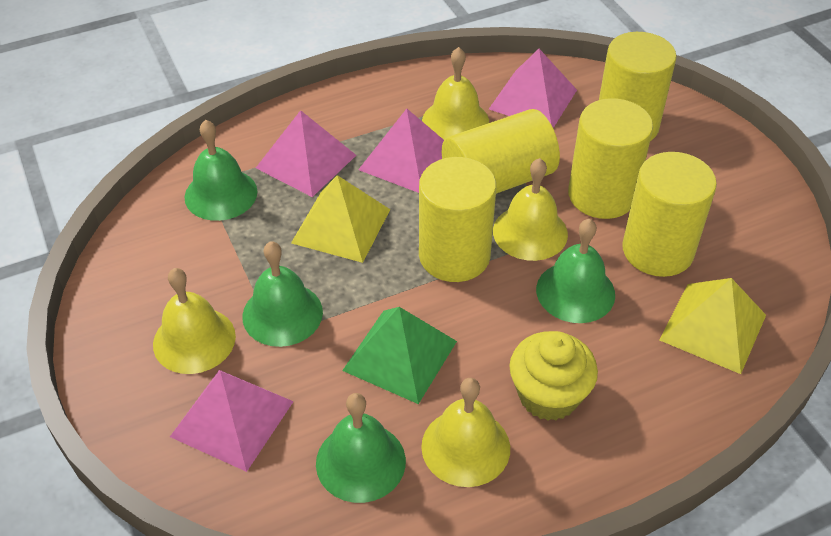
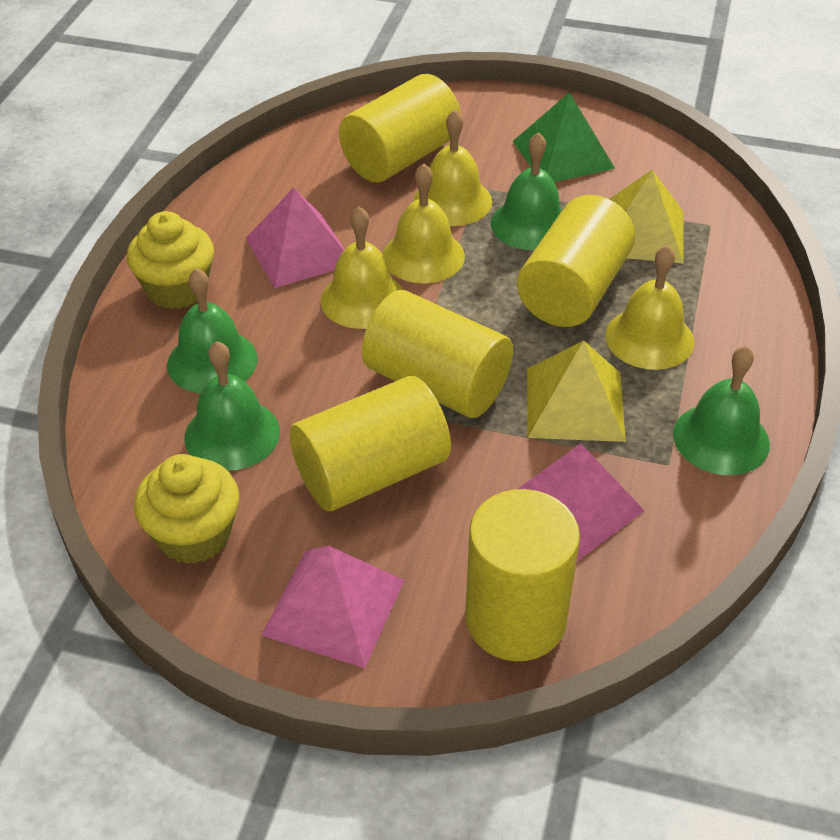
pink pyramid: [170,370,294,472] [256,110,356,197] [358,109,444,193] [489,49,577,128] = 4 -> [246,188,345,288] [261,546,404,668] [518,443,645,561] = 3
yellow cupcake: [509,331,598,421] = 1 -> [127,211,214,309] [134,454,239,564] = 2

